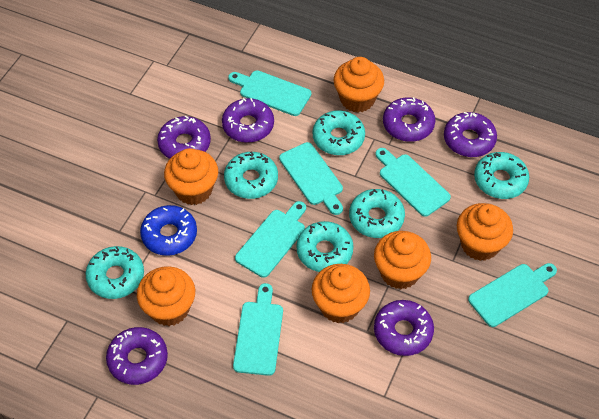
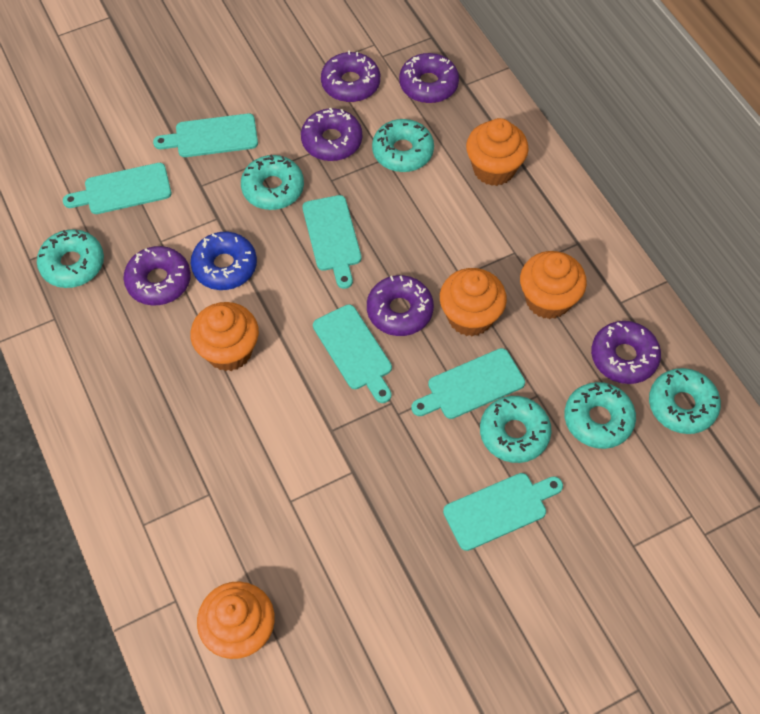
orange cupcake: [137,266,195,326] [164,148,218,205] [312,264,370,323] [334,57,384,112] [374,231,431,289] [457,203,513,261] = 6 -> [190,302,259,371] [197,582,275,659] [440,268,507,337] [466,118,529,186] [520,251,587,319] = 5

